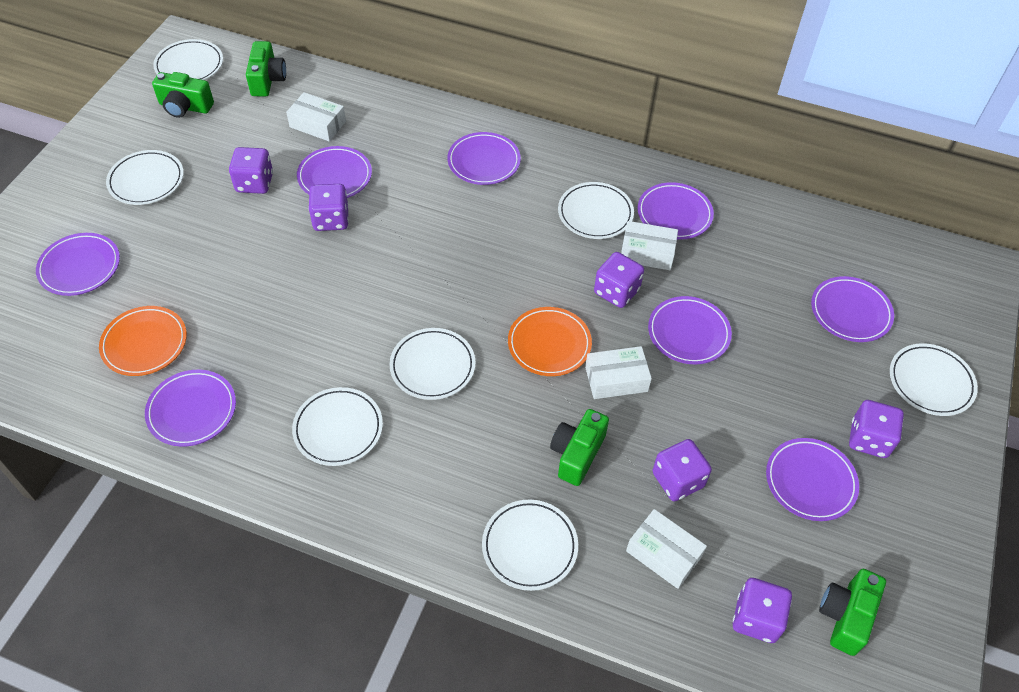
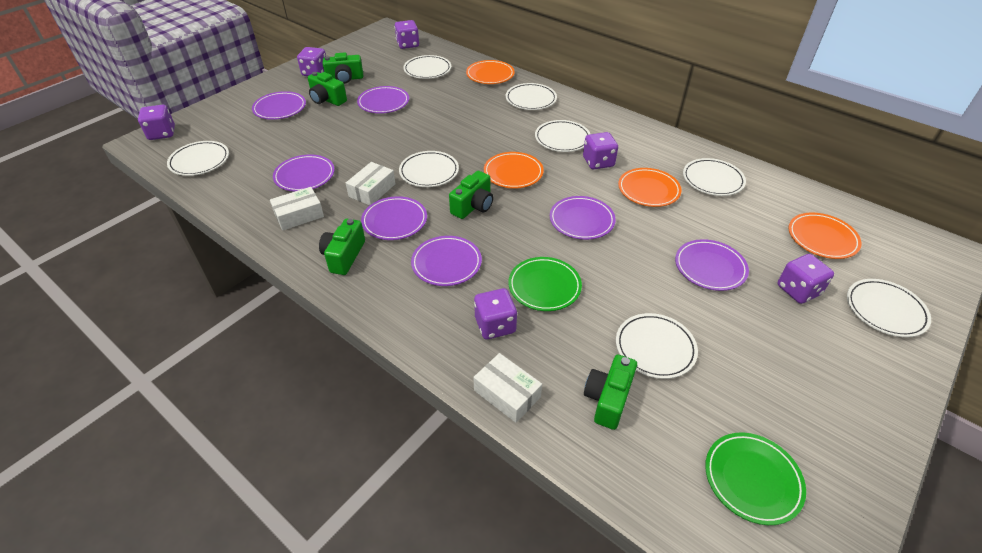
green camera: [152,72,214,118] [246,41,286,97] [550,409,609,486] [819,569,886,656] = 4 -> [308,72,347,106] [319,219,365,275] [323,52,363,84] [449,171,493,219] [584,355,637,430] = 5
green plate: none = 0 -> [508,257,582,311] [705,433,806,525] = 2
orange plate: [99,306,187,376] [508,307,592,376] = 2 -> [466,60,515,84] [484,152,544,188] [618,168,682,207] [789,213,862,259] = 4
purple plate: [36,233,120,296] [145,370,236,447] [297,146,372,198] [448,132,521,185] [638,182,714,240] [648,296,732,364] [766,438,859,521] [811,276,894,342] = 8 -> [252,91,306,120] [273,155,335,192] [357,86,409,114] [361,196,427,240] [411,236,482,286] [550,196,616,240] [675,239,749,291] = 7
white box: [286,92,346,141] [585,346,652,399] [621,221,678,270] [626,509,707,589] = 4 -> [270,187,324,230] [346,162,395,205] [473,353,542,423] = 3
white plate: [106,150,184,205] [153,39,223,80] [292,387,383,466] [390,328,475,400] [482,499,578,591] [558,182,634,239] [890,343,978,416] = 7 -> [167,141,229,176] [399,151,459,187] [403,55,451,79] [506,83,557,110] [535,120,590,152] [616,313,698,379] [683,158,746,196] [847,279,931,337] = 8

